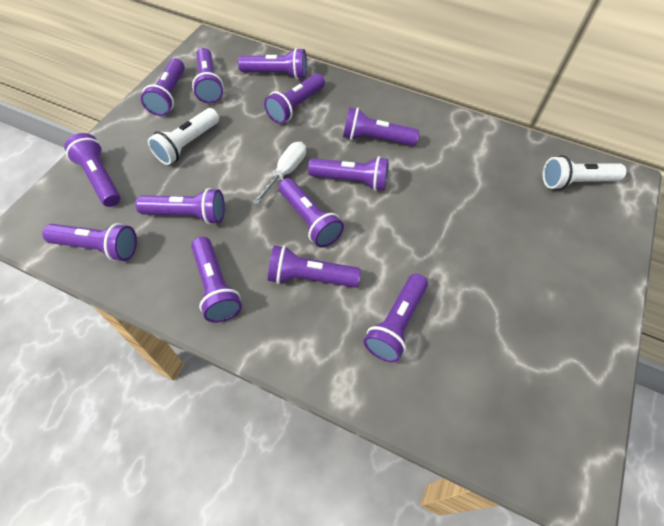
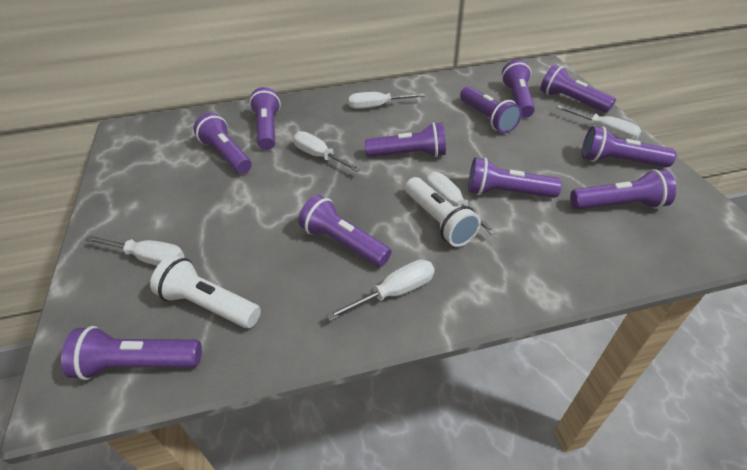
purple flashlight: [42,223,137,261] [64,133,121,207] [136,188,225,225] [141,58,185,116] [191,237,242,323] [192,48,224,103] [238,48,307,79] [264,73,325,124] [268,245,361,288] [278,178,344,247] [308,156,389,191] [343,107,419,146] [363,274,428,362] = 13 -> [61,326,202,380] [194,113,252,174] [249,87,281,150] [298,195,391,267] [365,122,446,157] [460,86,522,133] [468,158,562,198] [502,60,535,118] [540,64,616,113] [570,169,676,209] [582,126,676,167] = 11
white screwdriver: [253,142,306,205] = 1 -> [86,235,185,266] [293,131,361,172] [326,259,435,321] [349,92,425,109] [426,172,497,235] [556,105,642,140] = 6

